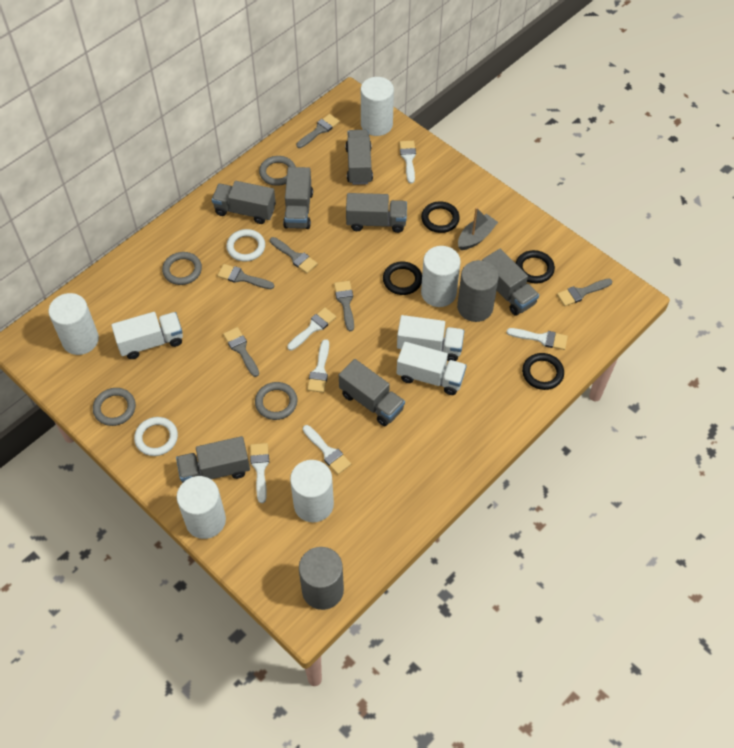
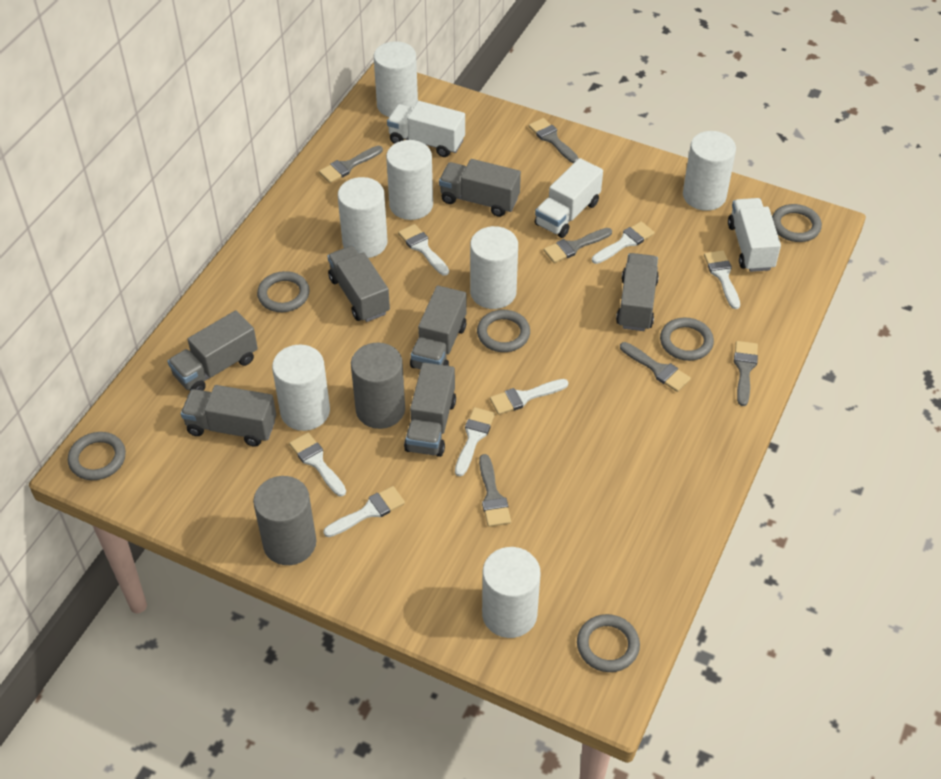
black ring: [383,262,422,295] [421,201,460,233] [516,250,555,283] [522,353,564,390] = 4 -> none = 0
grey boat: [458,207,498,250] = 1 -> none = 0
grey ring: [93,388,136,426] [162,252,202,285] [255,382,297,420] [259,156,296,186] = 4 -> [68,432,126,480] [257,271,310,312] [477,310,530,352] [577,614,640,672] [660,317,714,361] [772,204,822,242] = 6
white brush: [250,443,269,503] [287,307,336,351] [303,425,351,474] [307,339,329,393] [399,141,416,184] [506,328,568,350] = 6 -> [289,432,346,496] [323,486,405,537] [398,224,449,276] [455,407,495,476] [490,379,569,415] [592,221,655,264] [704,250,740,309] = 7
white cylinder: [49,293,99,355] [177,476,226,539] [290,460,334,523] [361,77,394,136] [421,246,461,307] = 5 -> [272,345,330,431] [338,177,387,258] [374,41,418,117] [386,140,433,220] [470,226,518,309] [482,547,541,638] [683,131,736,211] = 7
white ring: [134,417,178,456] [226,229,265,262] = 2 -> none = 0

